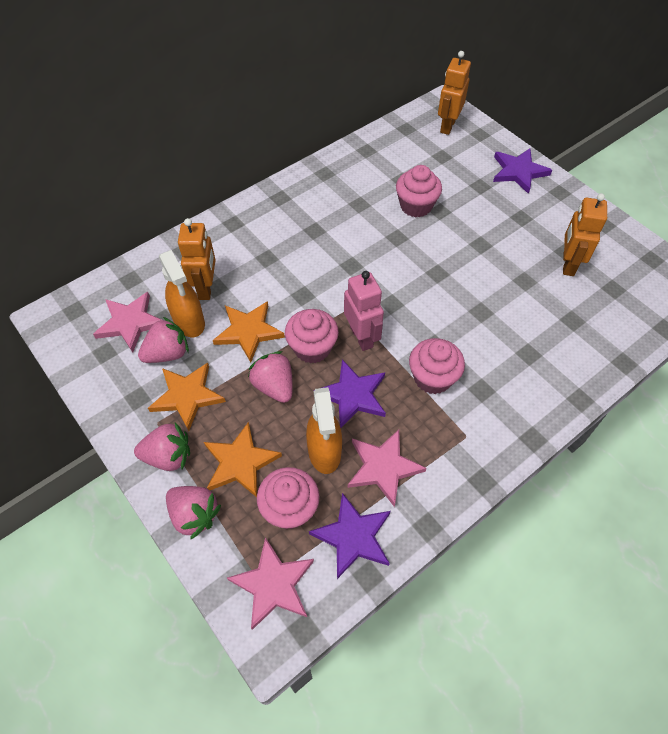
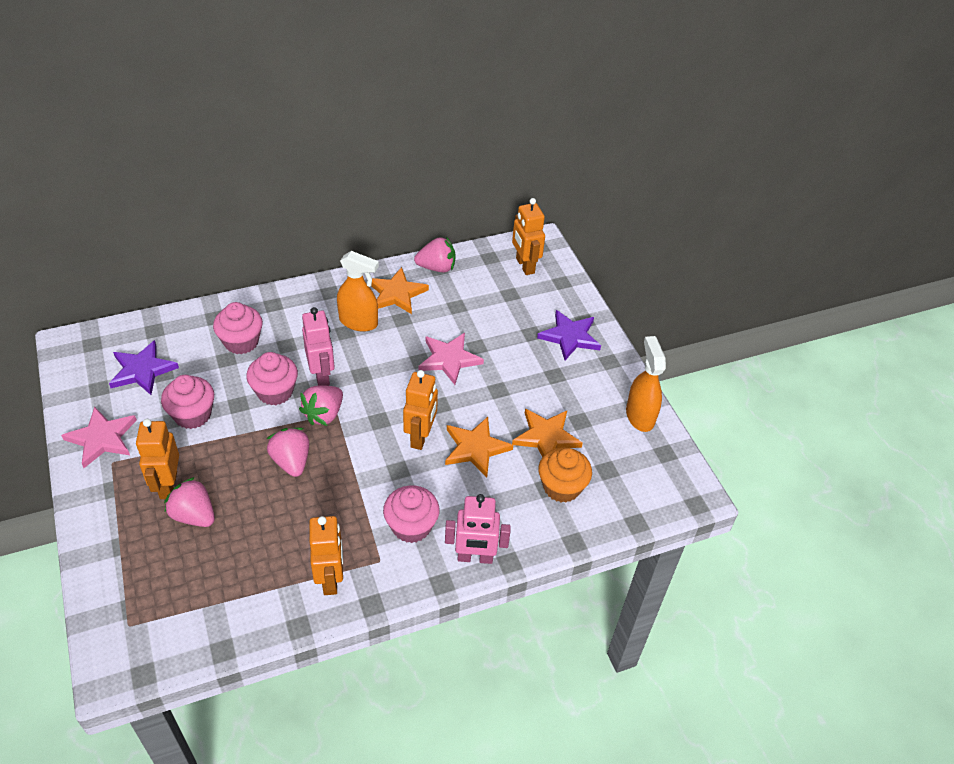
orange cupcake: none = 0 -> [538,447,592,503] = 1
orange robot: [178,218,216,300] [438,51,471,135] [563,193,607,276] = 3 -> [136,419,179,499] [309,516,343,595] [403,370,438,450] [512,198,545,275] = 4
pink robot: [344,271,384,351] = 1 -> [302,307,335,386] [445,494,511,564] = 2
pink star: [93,292,161,352] [227,537,314,630] [348,430,427,507] = 3 -> [61,406,137,468] [419,333,484,385] = 2
purple star: [309,493,391,579] [322,359,386,428] [493,149,552,194] = 3 -> [109,340,179,395] [537,310,601,360] = 2

